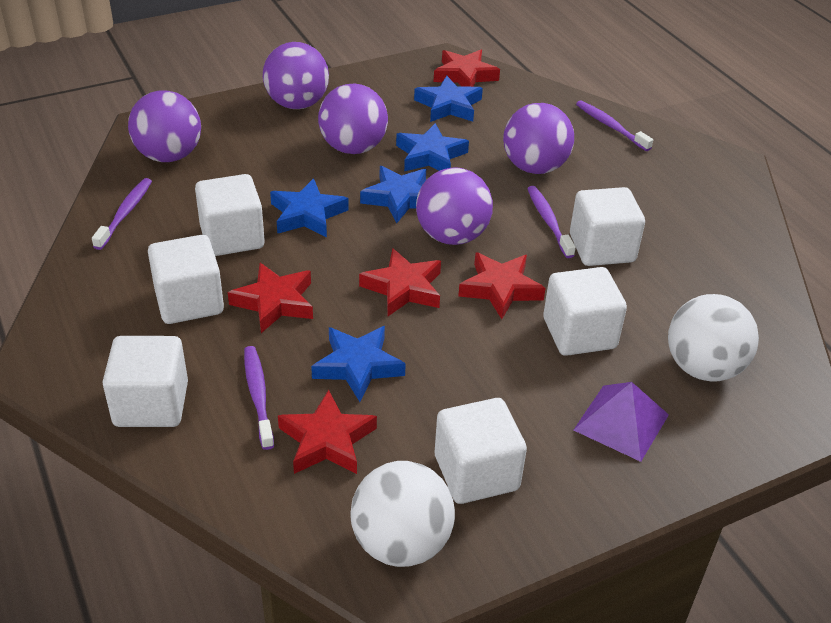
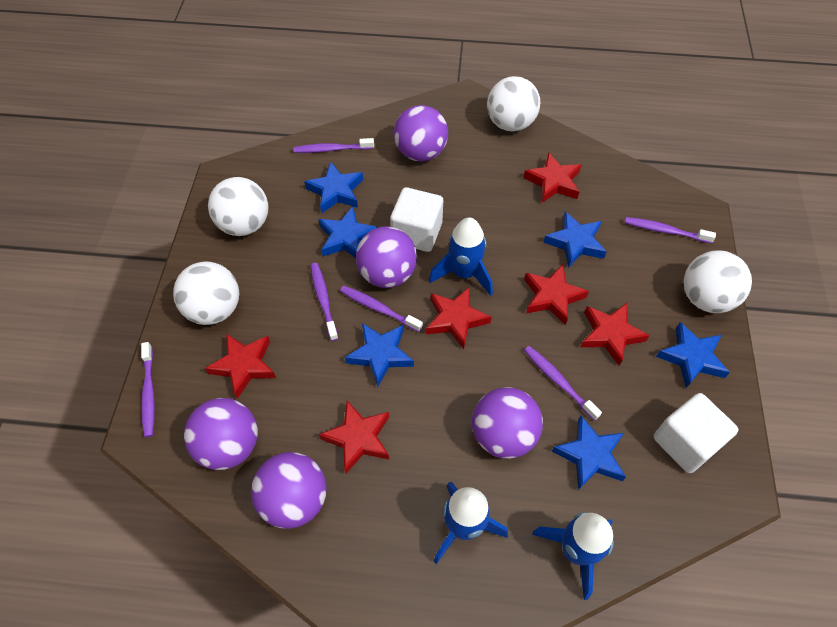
blue rocket: none = 0 -> [429,217,493,296] [433,482,508,564] [532,513,614,600] = 3
blue star: [270,178,349,238] [311,326,406,402] [360,166,426,223] [396,123,469,171] [414,76,483,122] = 5 -> [304,162,363,214] [318,206,379,258] [345,323,414,387] [543,212,607,268] [552,416,626,490] [656,322,730,388] = 6
purple pyramid: [574,382,669,462] = 1 -> none = 0
purple toothbrush: [92,178,152,250] [244,346,274,450] [527,186,576,258] [576,100,653,151] = 4 -> [141,342,155,437] [293,138,374,153] [310,263,338,341] [340,286,423,332] [524,346,602,421] [625,217,716,243] = 6
red star: [228,263,313,333] [278,390,377,474] [359,248,441,316] [434,50,500,87] [458,252,546,319] = 5 -> [205,333,276,399] [319,401,389,474] [426,287,492,349] [523,152,582,203] [524,264,589,325] [581,303,650,366] = 6
white ball: [350,461,455,567] [668,294,759,382] = 2 -> [173,262,239,325] [208,177,268,236] [487,76,540,132] [684,251,752,313] = 4
white cube: [102,336,188,427] [148,235,224,324] [195,174,265,256] [435,398,527,504] [543,267,627,356] [570,187,645,266] = 6 -> [390,187,443,252] [654,393,739,473] = 2

